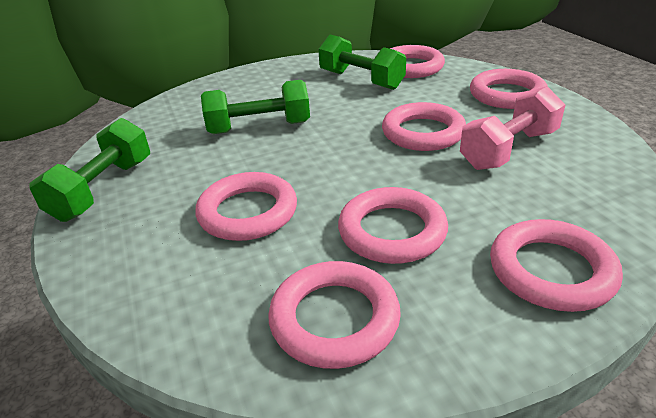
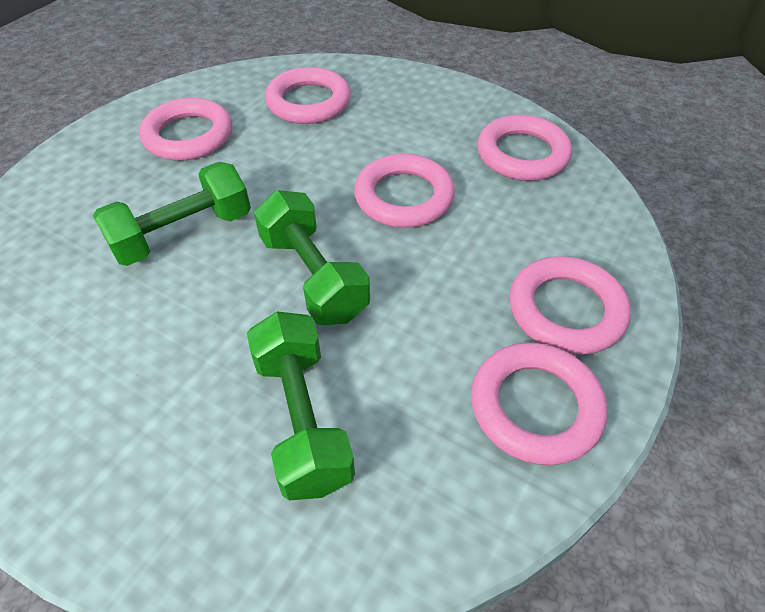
pink dumbbell: [460,86,565,170] = 1 -> none = 0
pink ring: [196,172,297,241] [268,261,401,369] [338,187,448,264] [382,102,466,151] [390,45,445,78] [470,69,548,109] [490,219,623,312] = 7 -> [139,98,232,161] [265,67,351,124] [354,154,455,228] [471,343,607,465] [477,115,572,181] [509,256,631,355] = 6

